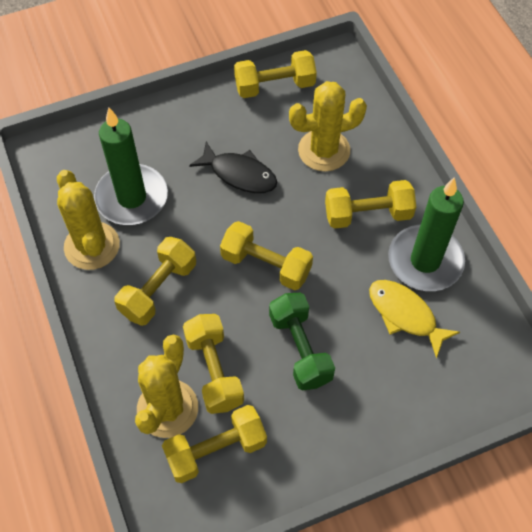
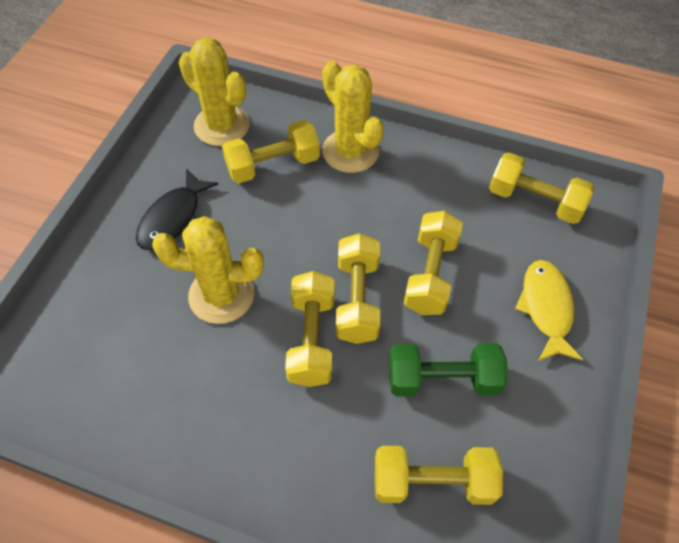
green candle: [94,108,168,225] [388,177,465,291] = 2 -> none = 0

